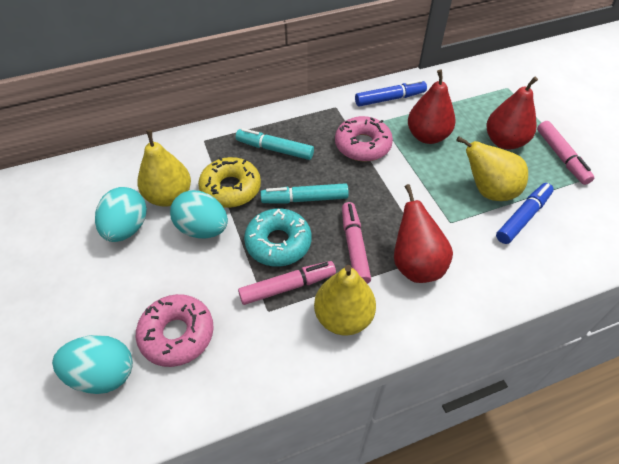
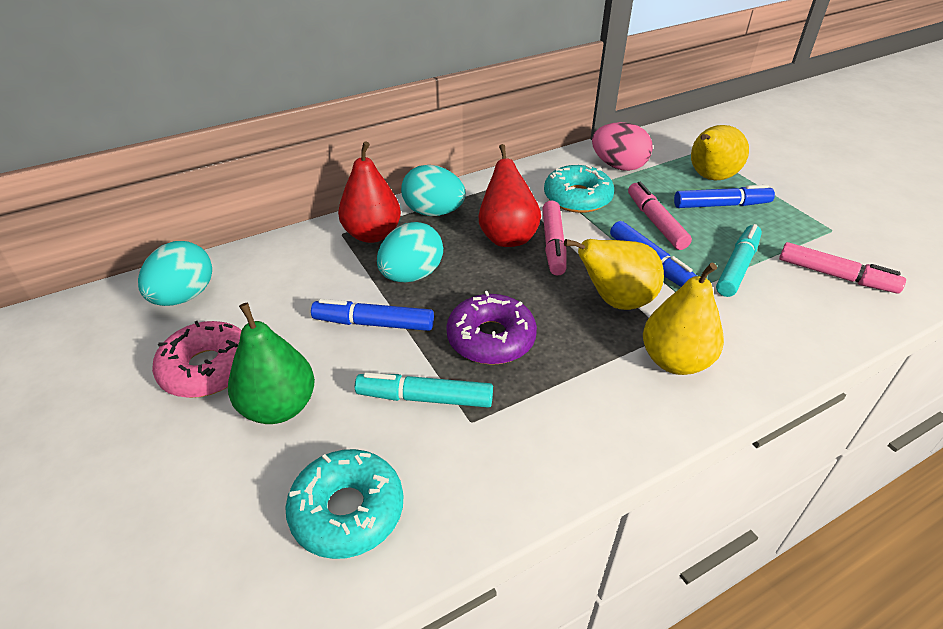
blue marker: [355,80,427,107] [496,183,554,244] = 2 -> [311,299,434,331] [610,221,697,287] [674,185,775,208] = 3
green pear: none = 0 -> [228,303,315,424] = 1
pink donut: [136,294,214,367] [335,116,393,161] = 2 -> [152,321,242,398] = 1
pink egg: none = 0 -> [592,122,653,171] = 1
purple donut: none = 0 -> [446,291,537,365] = 1
red pear: [394,184,453,283] [408,70,456,144] [486,76,538,150] = 3 -> [338,141,401,243] [479,144,541,247] = 2
turquoise donut: [244,209,311,267] = 1 -> [285,449,403,559] [544,165,614,213] = 2
yellow donut: [198,157,261,208] = 1 -> none = 0

